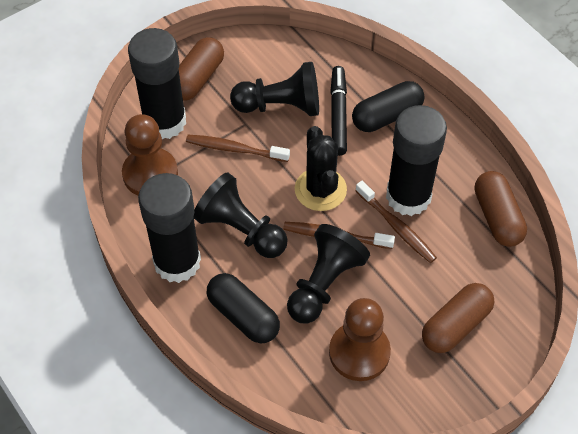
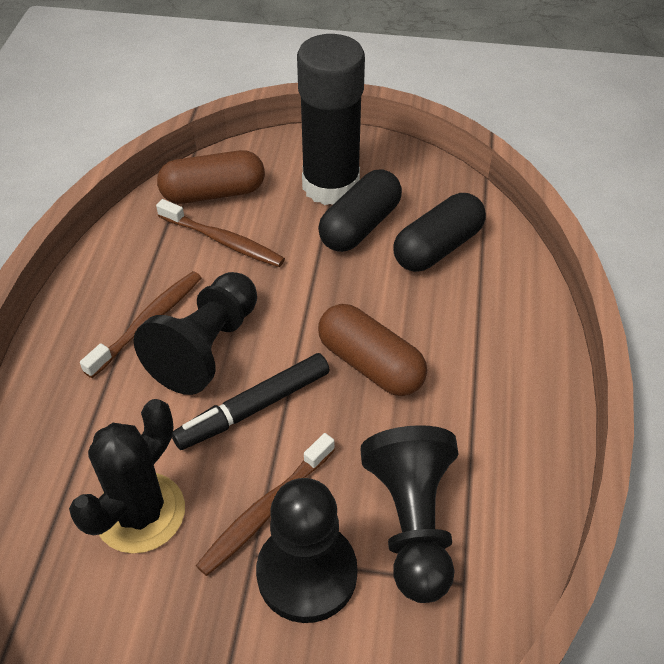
black glue stick: [128,28,186,139] [138,173,201,283] [386,105,447,216] = 3 -> [297,34,365,205] = 1
brown capsule: [179,37,224,101] [422,283,494,353] [475,171,527,247] = 3 -> [157,150,265,204] [318,304,427,396] = 2
brown pawn: [122,114,178,195] [329,298,391,381] = 2 -> none = 0

